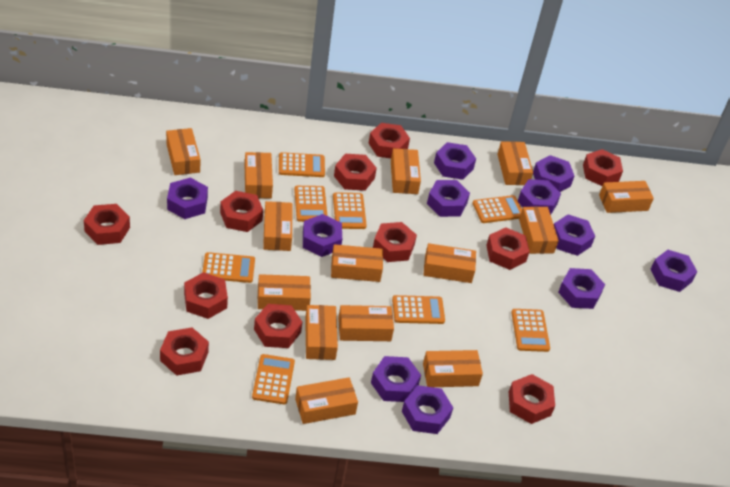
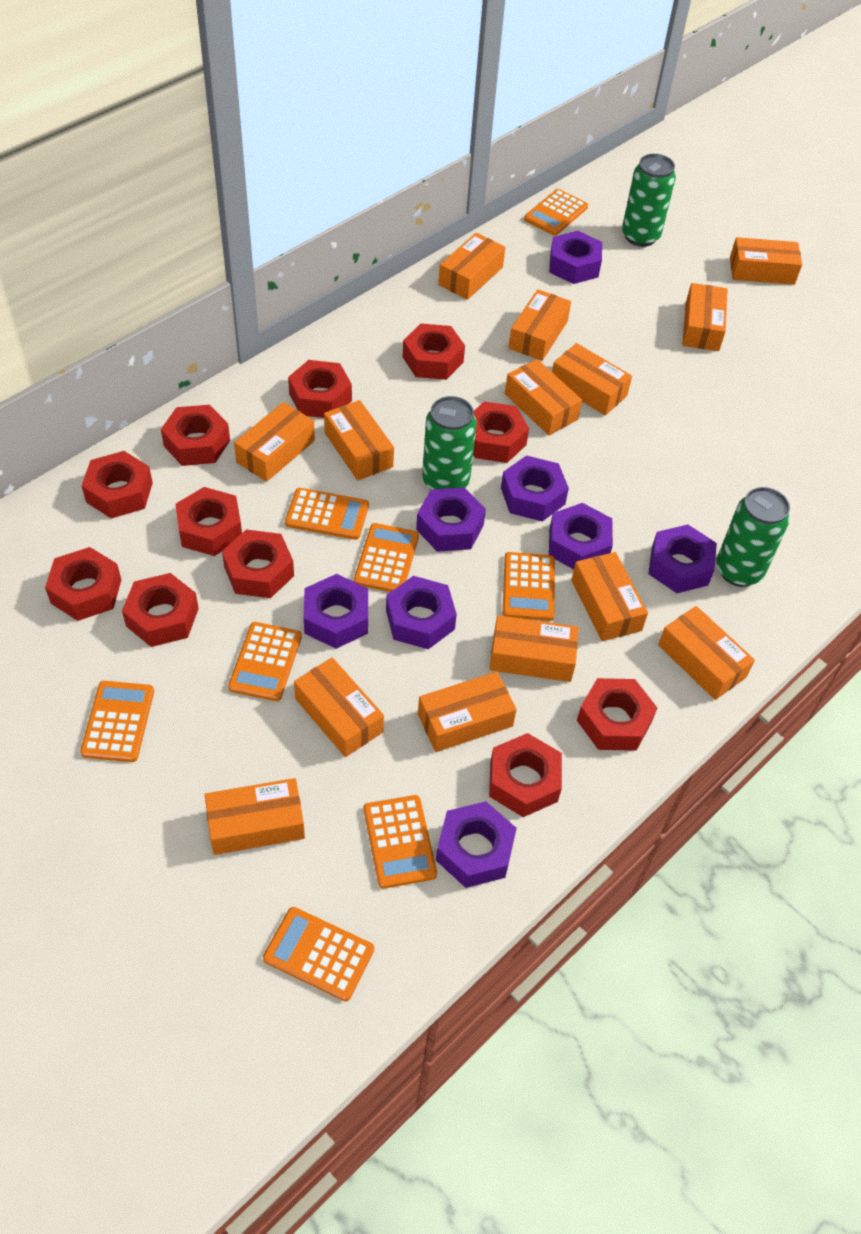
green can: none = 0 -> [422,396,477,490] [622,154,676,247] [716,487,790,587] = 3
purple nut: [167,178,208,219] [303,214,342,257] [371,356,421,402] [402,385,453,434] [427,180,470,217] [434,142,476,180] [518,179,561,215] [533,155,574,192] [554,215,595,256] [558,268,605,309] [650,250,697,292] = 11 -> [304,574,368,649] [386,576,457,649] [416,487,486,552] [436,801,517,888] [501,455,569,522] [549,231,602,284] [549,503,613,569] [648,524,717,593] = 8

